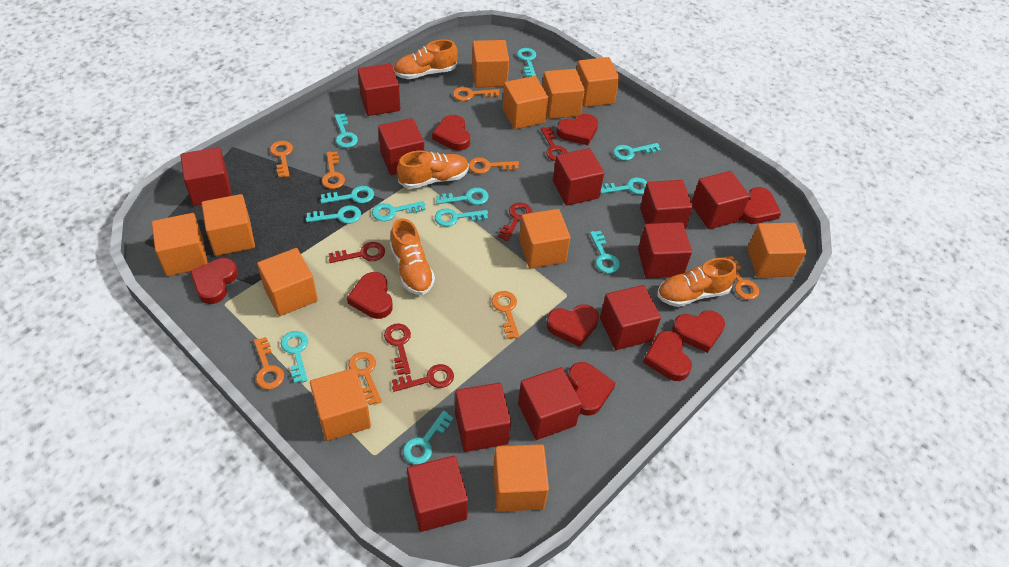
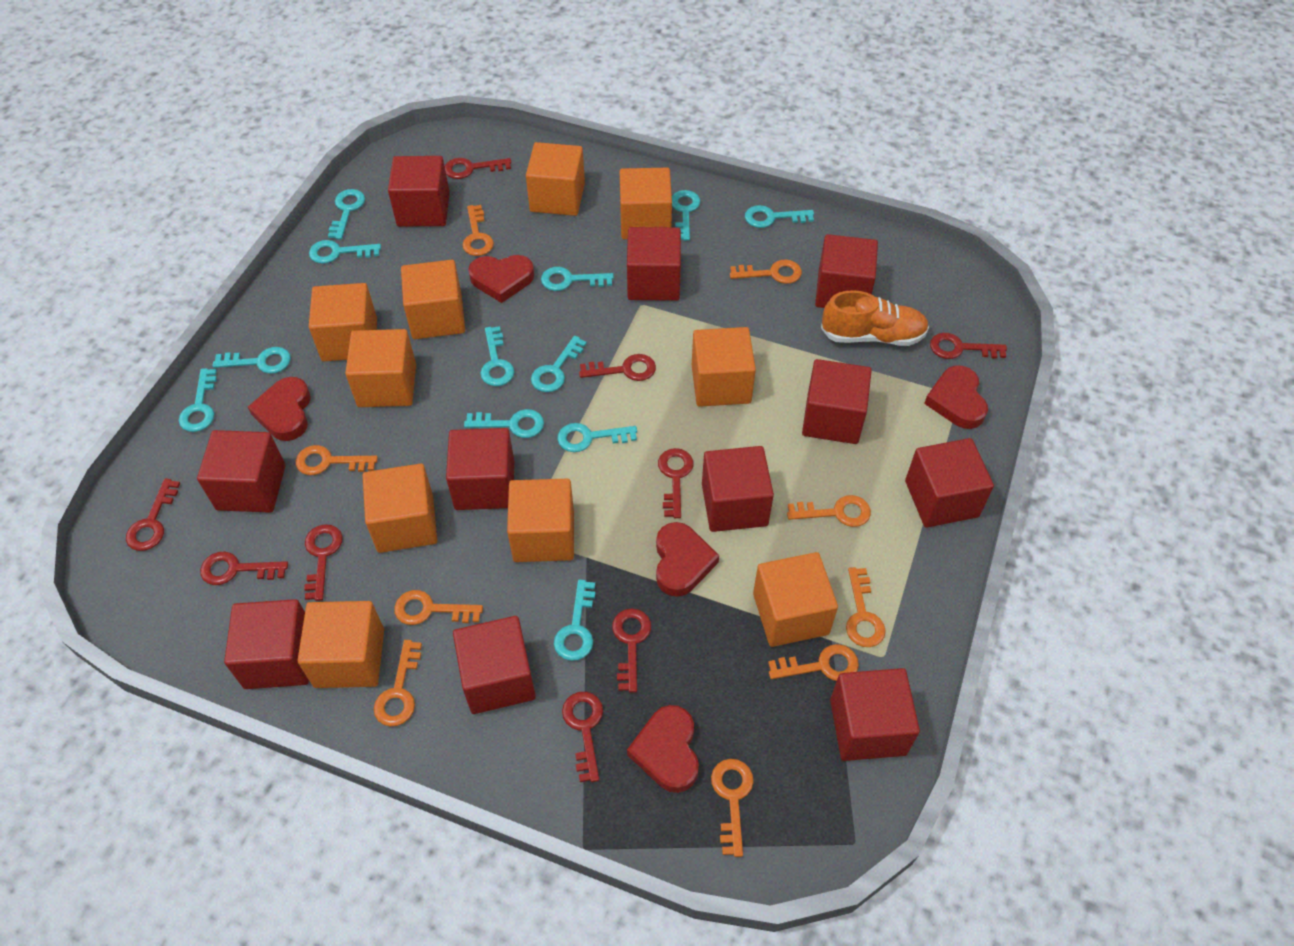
orange cube: [152,213,208,276] [202,194,255,256] [257,248,318,316] [310,368,371,441] [472,40,509,88] [493,444,549,512] [502,76,548,129] [519,209,570,268] [542,69,585,119] [577,57,620,107] [747,223,806,278] = 11 -> [297,601,384,688] [309,283,377,361] [345,329,416,407] [363,464,437,553] [401,260,465,339] [507,479,574,562] [526,142,585,216] [620,168,672,239] [692,327,756,407] [753,552,838,647] = 10
orange key: [254,337,284,389] [270,141,293,177] [322,152,345,189] [349,352,382,405] [453,87,500,101] [469,157,519,174] [491,291,520,339] [723,256,759,300] = 8 -> [296,445,378,475] [374,640,422,726] [394,590,483,625] [462,205,494,256] [711,759,754,857] [730,259,802,284] [768,644,859,681] [787,495,871,527] [846,567,886,647] = 9
orange shoe: [390,218,435,295] [393,39,458,79] [397,151,469,189] [657,258,737,307] = 4 -> [821,290,929,346] = 1
red heart: [190,258,238,304] [347,272,393,319] [432,115,470,151] [546,304,599,347] [557,114,598,145] [568,362,616,416] [643,331,692,381] [672,310,725,353] [741,187,781,224] = 9 -> [248,377,311,441] [468,255,534,303] [627,705,699,793] [656,522,719,597] [924,365,988,429] = 5
red key: [329,242,385,263] [384,324,411,375] [392,364,454,392] [498,202,532,241] [541,127,568,161] = 5 -> [126,479,180,551] [200,552,288,585] [304,524,343,601] [445,158,511,179] [562,692,603,782] [579,354,656,381] [612,608,651,692] [658,448,694,518] [930,333,1007,359] = 9

